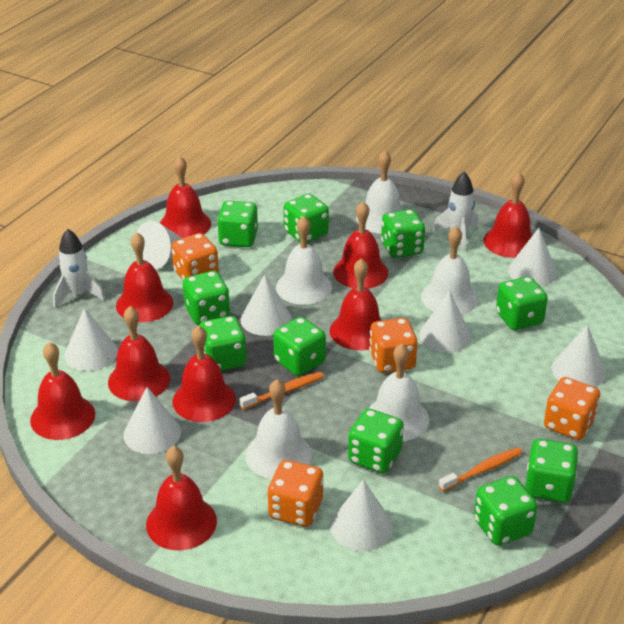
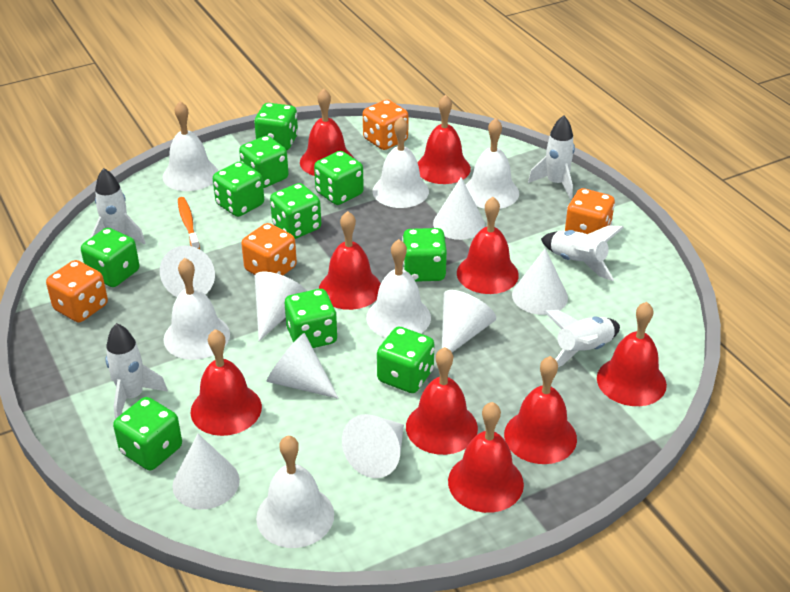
orange toothbrush: [239,372,324,410] [439,447,523,492] = 2 -> [178,197,200,249] = 1
white bell: [246,379,312,479] [276,216,332,305] [356,150,402,234] [369,344,429,441] [421,226,478,315] = 5 -> [162,101,218,191] [163,258,230,360] [256,435,334,548] [366,239,431,338] [372,117,429,208] [466,118,519,209] = 6
white rocket: [53,229,105,307] [433,172,479,251] = 2 -> [90,168,145,245] [105,323,168,419] [528,115,575,199] [541,225,624,281] [544,310,620,367] = 5

